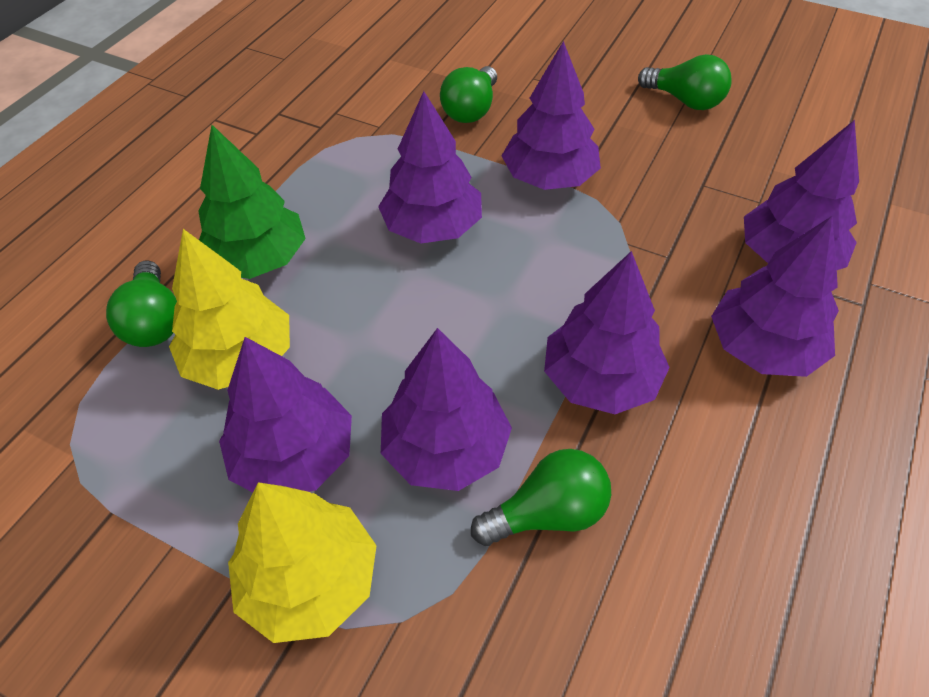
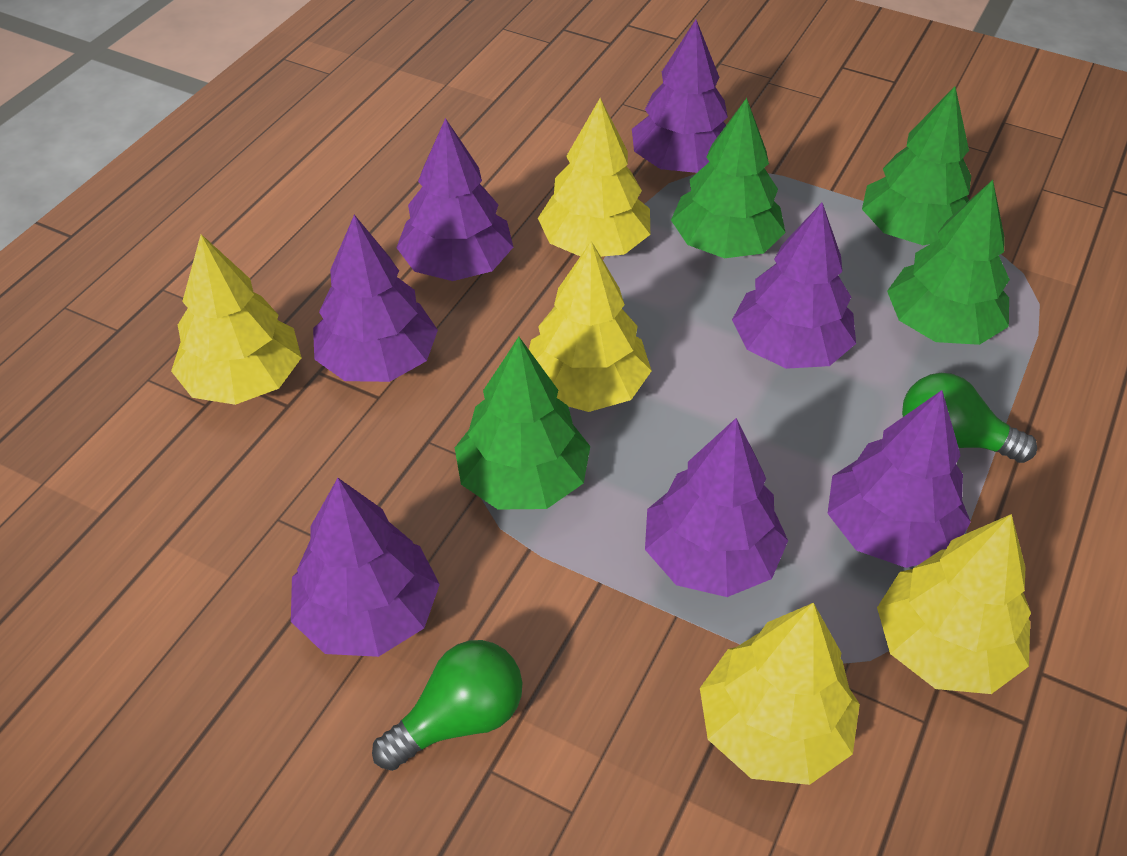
green light bulb: [106,260,177,347] [440,66,497,123] [471,449,611,546] [638,54,732,110] = 4 -> [372,640,522,771] [902,373,1037,463] = 2
green tree: [198,125,306,279] = 1 -> [455,337,590,509] [671,98,786,258] [862,86,971,245] [887,180,1010,345] = 4
yellow tree: [169,229,290,390] [228,482,377,643] = 2 -> [171,234,302,405] [529,241,652,412] [538,98,650,257] [700,603,860,785] [877,514,1031,694] = 5

